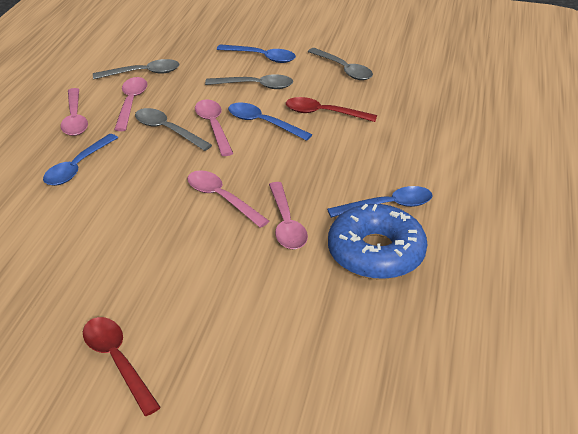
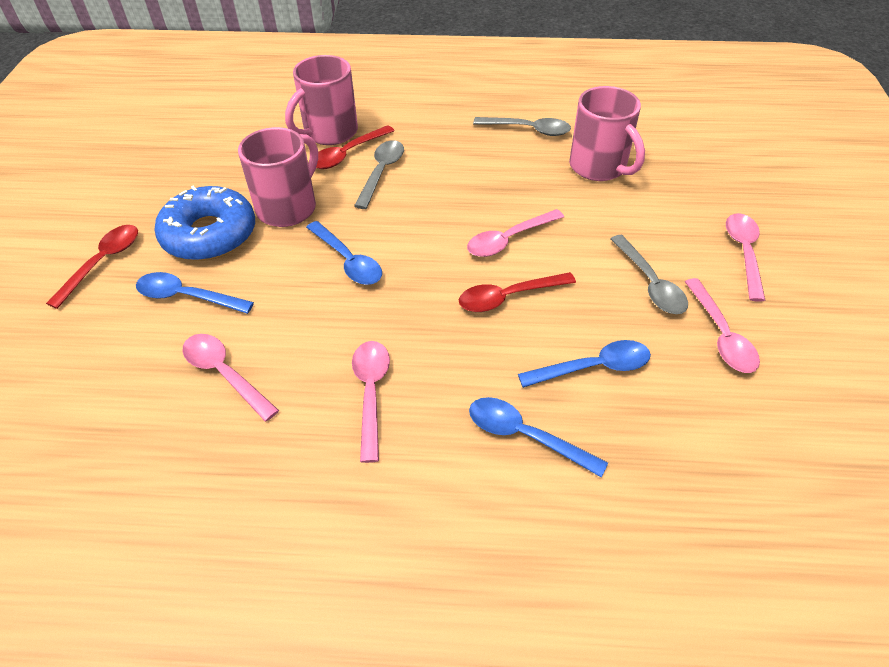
grey spoon: [93,59,179,79] [135,108,212,151] [205,74,293,89] [308,48,373,80] = 4 -> [354,140,404,209] [473,117,571,136] [611,235,688,314] = 3
pink mug: none = 0 -> [238,127,318,227] [285,55,358,145] [569,86,645,181] = 3
red spoon: [83,317,161,416] [286,97,377,122] = 2 -> [46,225,138,309] [316,125,394,169] [459,272,576,312] = 3

